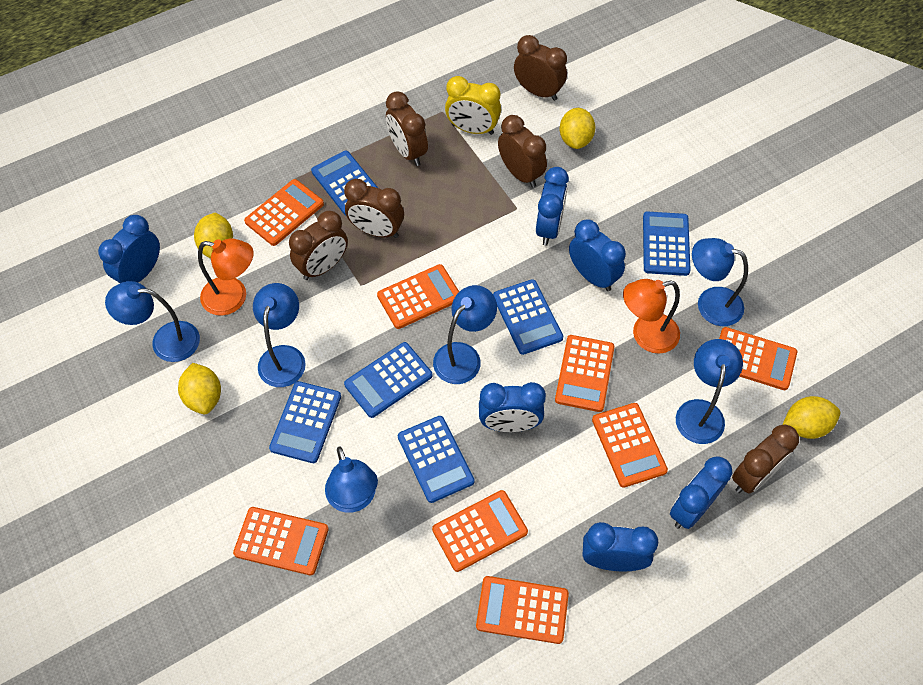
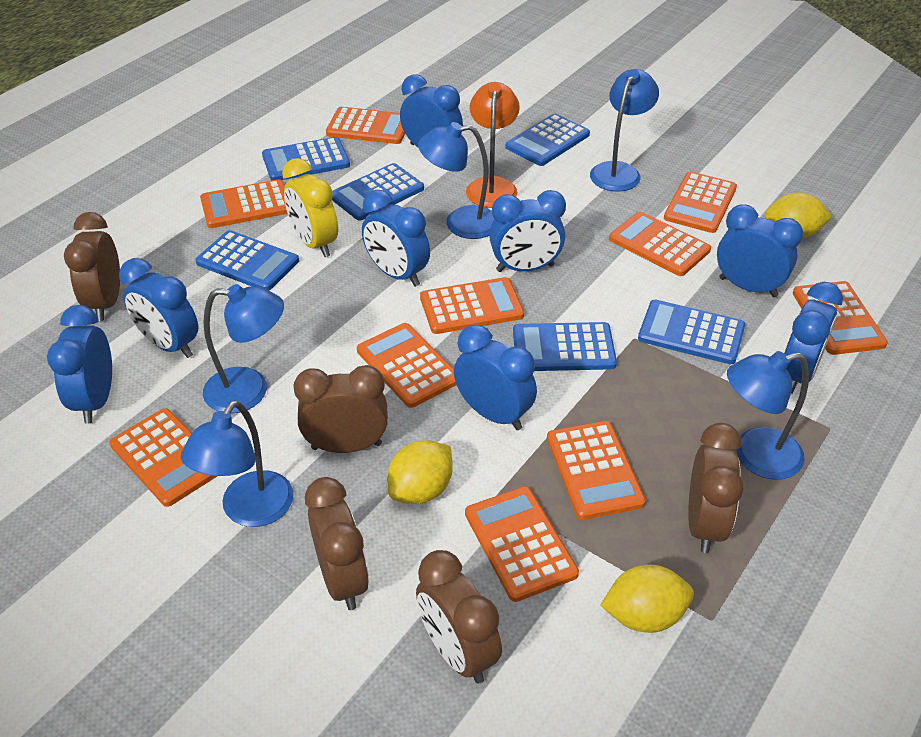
blue clock: [98,215,160,283] [479,382,546,432] [536,167,569,245] [569,220,626,291] [583,522,658,571] [670,456,732,529] = 6 -> [47,305,112,424] [119,258,198,358] [362,190,430,287] [400,74,463,148] [454,325,537,430] [489,190,566,272] [717,204,803,297] [784,282,843,394] = 8
blue lamp: [105,281,200,362] [253,283,306,387] [325,446,378,513] [433,285,497,384] [676,339,743,444] [692,238,748,326] = 6 -> [181,400,294,527] [203,284,284,413] [418,122,494,239] [590,69,659,192] [727,351,809,480] = 5
brown clock: [289,211,348,280] [344,179,404,238] [386,91,428,166] [498,115,547,188] [514,35,567,101] [732,424,799,494] = 6 -> [64,212,120,321] [293,365,388,453] [305,477,369,610] [416,550,502,684] [688,423,744,553] = 5
orange calculator: [233,507,329,575] [244,179,324,246] [377,264,459,329] [432,490,528,572] [476,576,569,644] [555,335,615,412] [592,403,668,488] [719,327,797,390] = 8 -> [109,408,217,507] [200,179,288,228] [326,107,405,144] [357,323,456,408] [420,277,524,334] [465,486,579,602] [547,421,646,520] [609,212,711,276] [664,171,737,233] [793,281,888,355] = 10
orange lamp: [198,238,254,316] [623,279,680,354] = 2 -> [466,82,520,208] = 1
yellow lemon: [178,363,221,414] [194,212,233,259] [560,108,596,149] [783,396,840,439] = 4 -> [387,440,453,504] [600,565,694,633] [765,192,832,238] = 3

